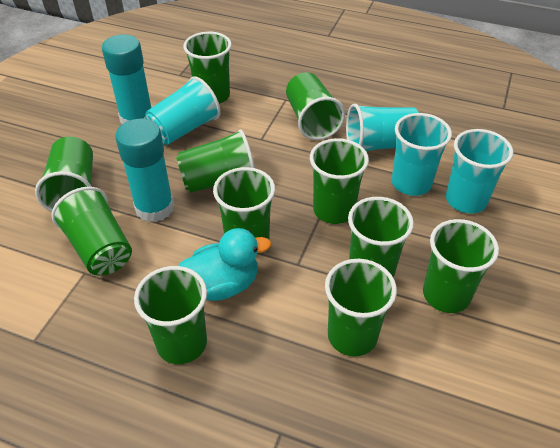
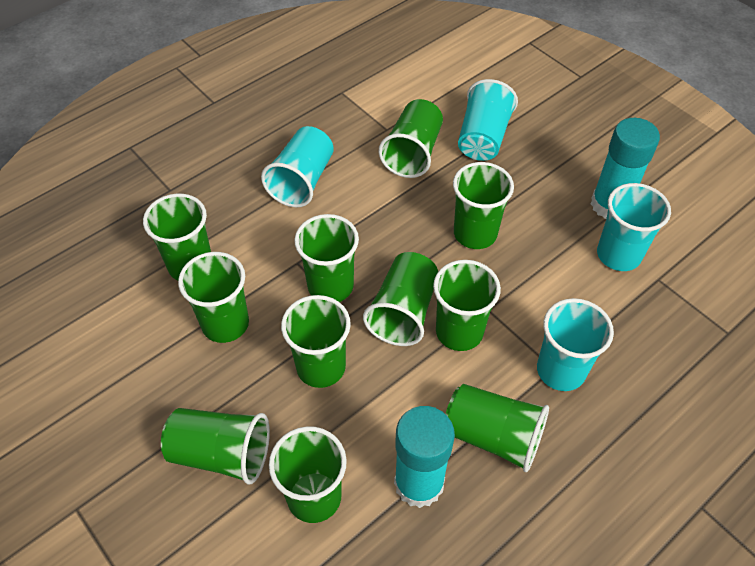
turquoise duck: [178,228,271,301] = 1 -> none = 0

